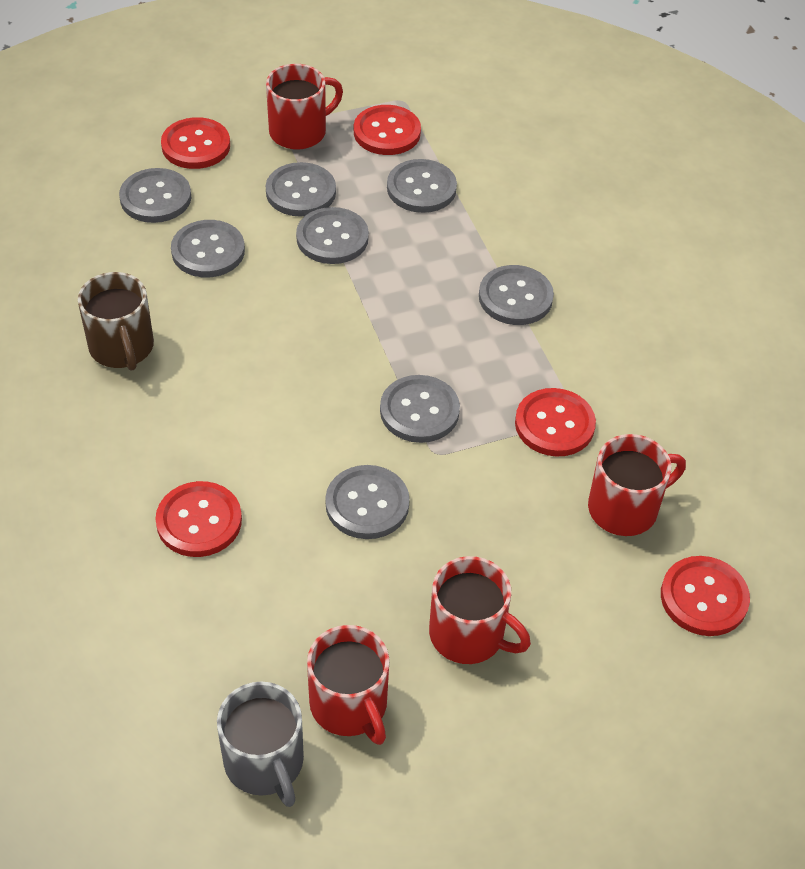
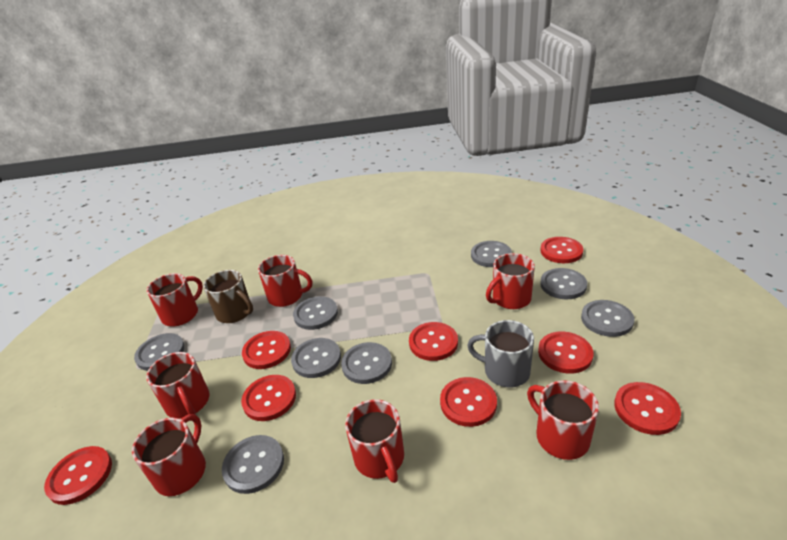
red button: [155,481,242,557] [161,117,230,169] [354,105,421,155] [515,388,596,457] [661,556,750,636] = 5 -> [44,446,112,505] [241,375,296,421] [242,331,291,369] [409,322,458,361] [440,377,497,427] [538,332,593,374] [540,237,583,263] [614,382,681,435] = 8
red mug: [266,64,343,150] [307,625,390,745] [429,556,531,664] [588,434,686,536] = 4 -> [132,414,206,496] [146,273,203,326] [146,352,209,419] [258,255,312,307] [345,399,404,483] [486,253,535,309] [527,380,599,460] = 7

